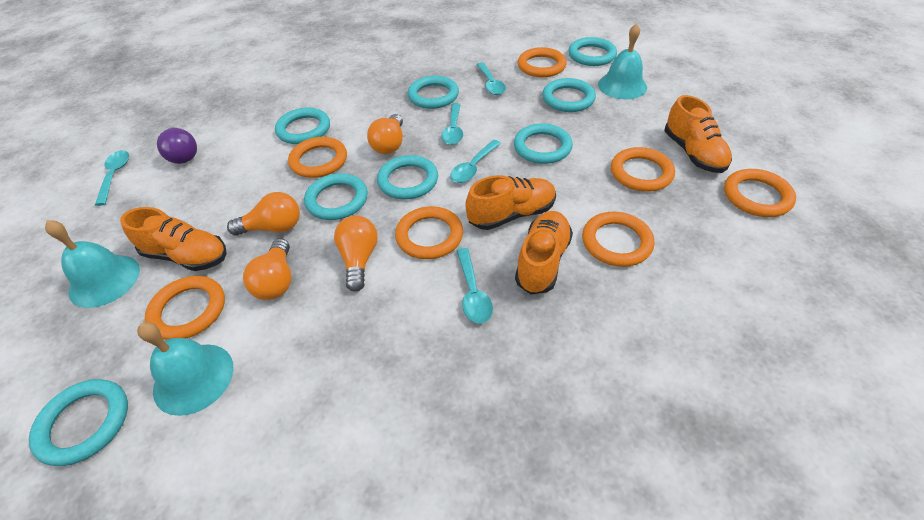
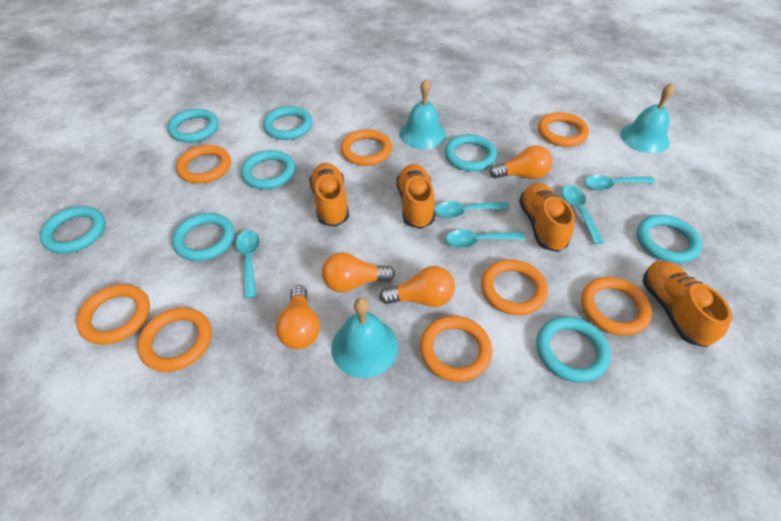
orange ring: [145,276,225,340] [288,137,347,178] [395,206,463,259] [518,47,567,77] [582,212,655,267] [611,147,675,192] [724,169,796,217] = 7 -> [76,284,150,345] [137,307,212,372] [176,145,231,184] [341,129,392,166] [420,316,492,382] [481,259,548,315] [538,112,589,147] [581,277,652,336] = 8
purple light bulb: [157,127,197,164] = 1 -> none = 0

